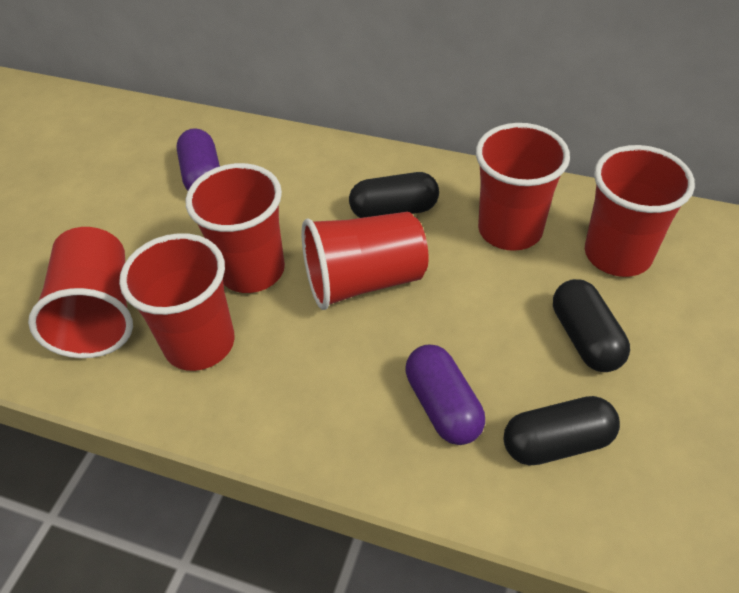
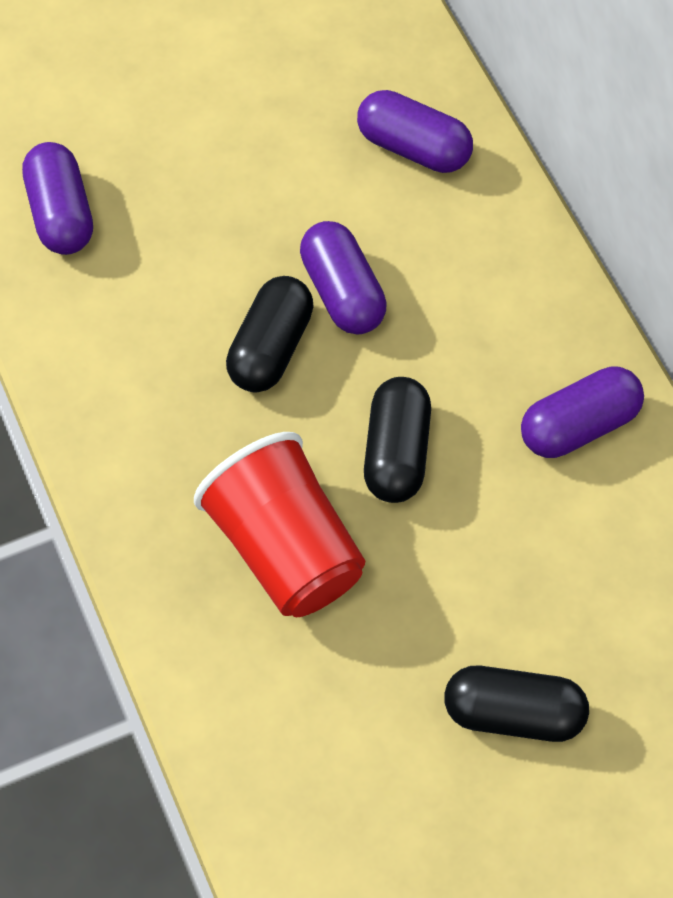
purple capsule: [177,128,220,191] [405,345,485,445] = 2 -> [22,142,93,255] [300,221,387,335] [357,90,473,173] [521,366,644,458] = 4
red cup: [28,227,133,358] [119,233,235,371] [185,163,285,293] [302,212,429,310] [476,123,570,251] [585,145,695,277] = 6 -> [194,432,365,617] = 1

